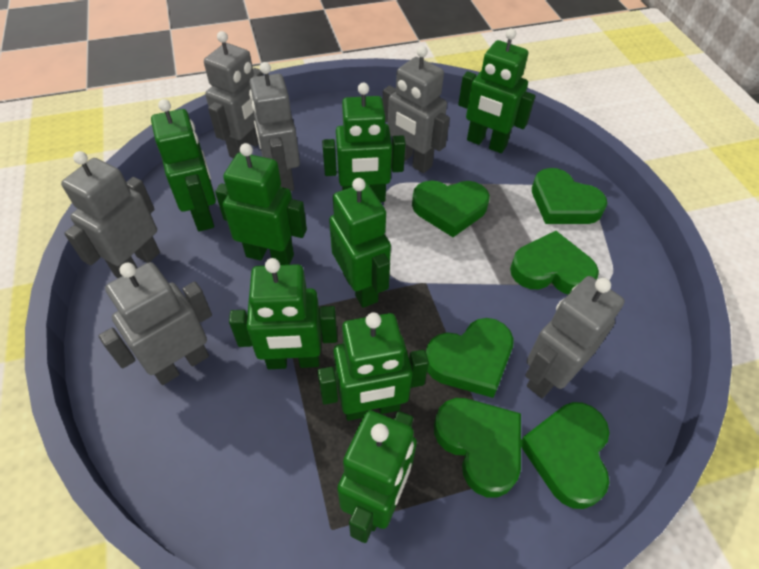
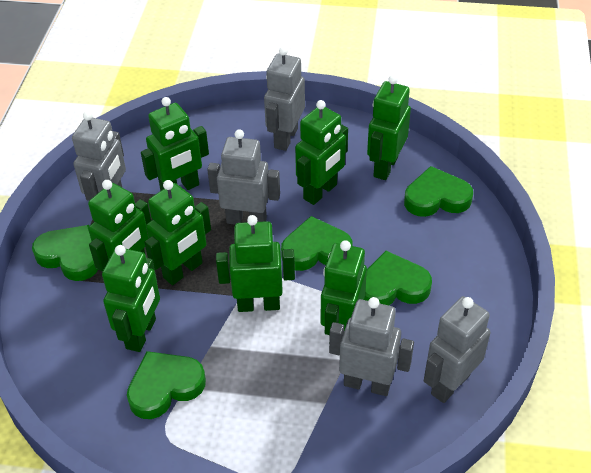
green heart: [412,181,490,237] [426,318,514,398] [434,398,521,497] [510,231,599,294] [521,402,610,509] [532,168,608,224] = 6 -> [32,225,98,281] [127,351,206,419] [281,216,353,271] [364,251,432,306] [404,166,473,217] = 5
grey robot: [61,151,160,278] [99,262,212,385] [204,31,264,158] [249,62,300,191] [383,46,450,173] [525,276,625,398] = 6 -> [72,111,126,201] [207,129,280,225] [264,47,305,151] [329,297,414,396] [424,296,490,403] = 5

